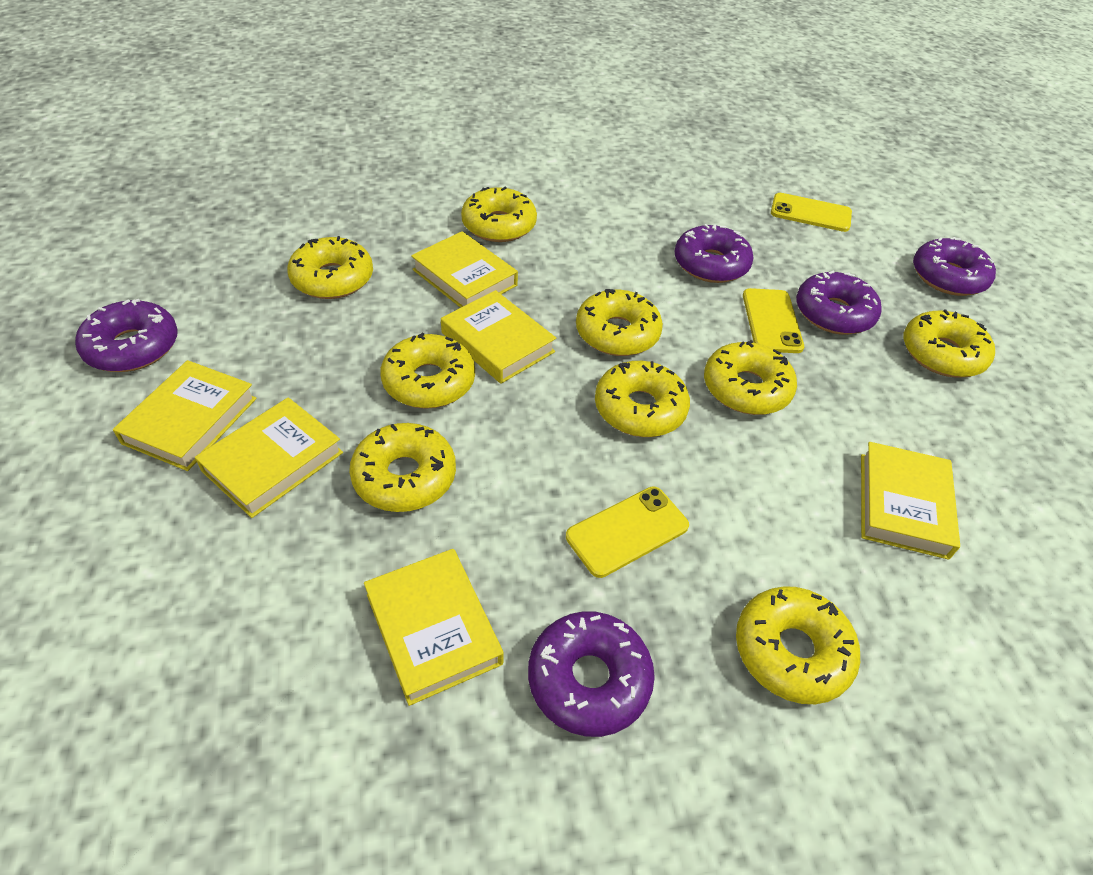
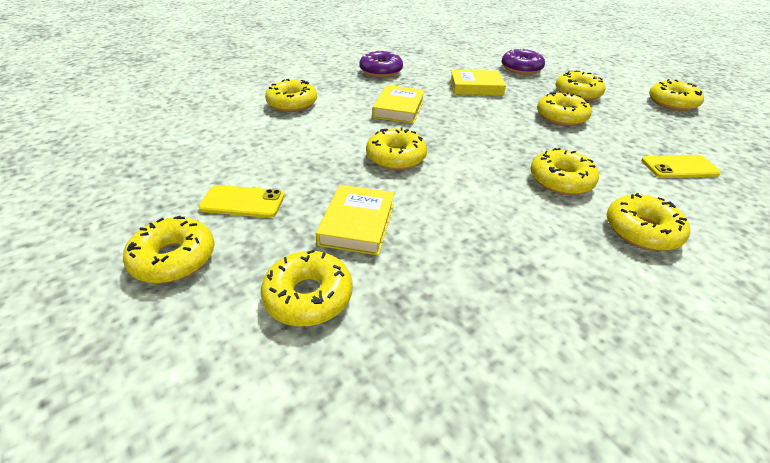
purple donut: [75,299,178,372] [528,611,655,737] [675,224,753,283] [796,271,882,335] [913,237,996,296] = 5 -> [360,50,403,77] [501,48,545,74] = 2
yellow book: [113,360,257,471] [195,397,343,518] [364,549,504,706] [411,231,518,308] [441,290,556,384] [861,442,960,560] = 6 -> [316,185,395,256] [372,85,425,124] [450,69,506,95] = 3
yellow phone: [566,487,689,578] [743,288,804,353] [771,193,852,232] = 3 -> [198,185,285,218] [641,155,721,178] = 2

